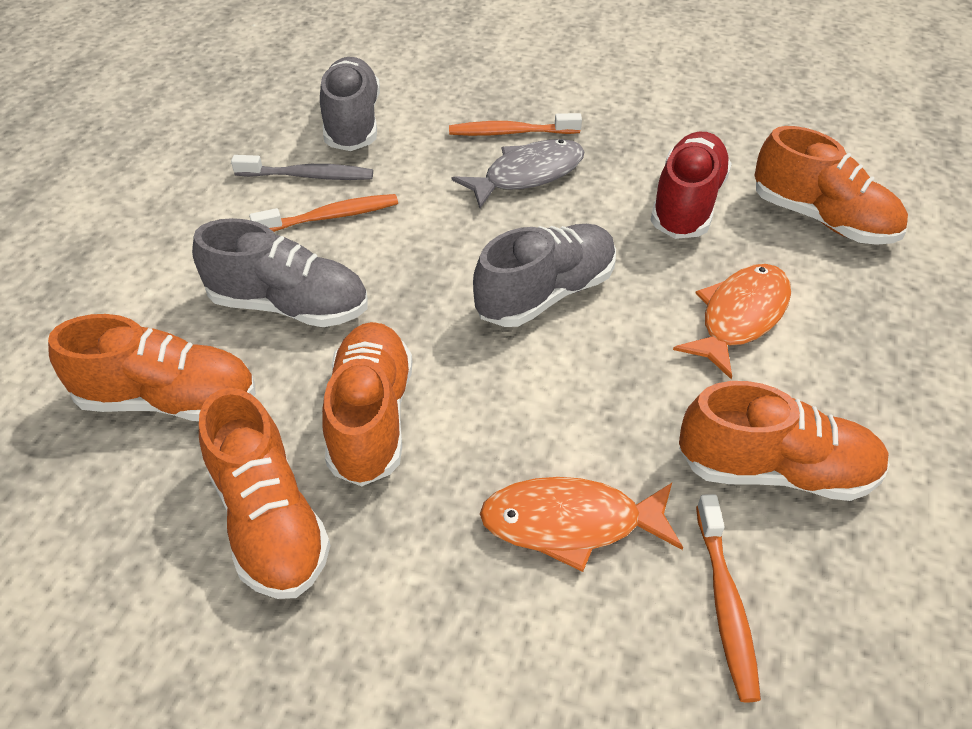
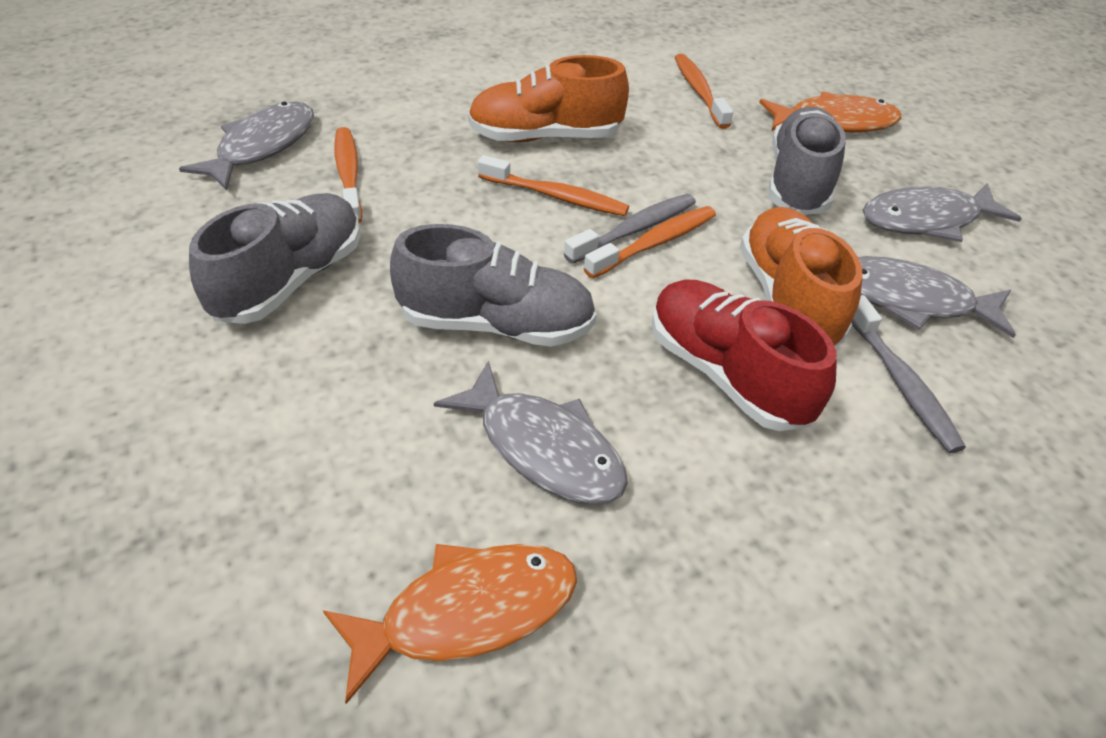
grey fish: [452,139,585,208] = 1 -> [179,101,314,190] [434,361,628,504] [858,256,1016,338] [863,183,1022,242] = 4
grey toothbrush: [231,155,373,180] = 1 -> [564,194,696,264] [851,295,966,453] = 2
orange shoe: [48,314,256,421] [199,388,331,599] [322,322,412,486] [679,381,890,501] [754,126,908,245] = 5 -> [468,55,629,142] [740,207,863,346] = 2
orange toothbrush: [249,194,398,232] [449,113,582,136] [696,494,761,703] = 3 -> [334,127,362,223] [478,155,629,216] [583,206,716,278] [675,54,733,129] = 4

